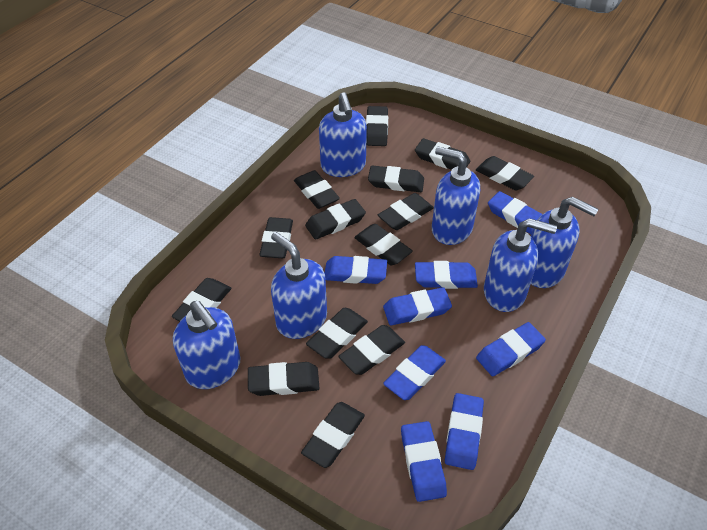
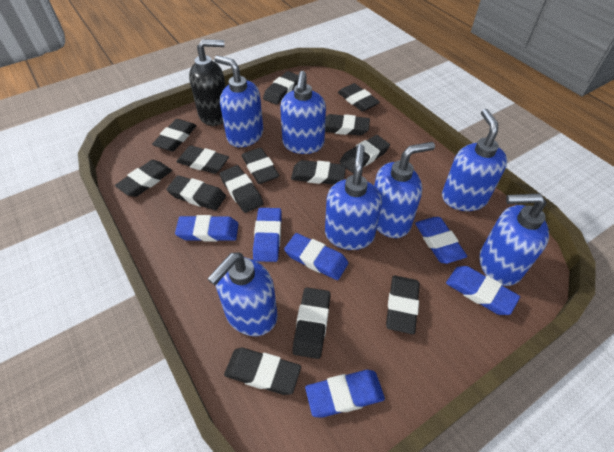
black soap dispenser: none = 0 -> [189,39,226,126] = 1
blue eraser: [325,256,387,284] [383,287,452,325] [383,345,446,400] [401,421,447,502] [415,261,478,289] [445,393,484,470] [476,322,546,376] [488,191,542,234] = 8 -> [175,215,238,242] [253,208,282,262] [284,233,348,280] [305,370,385,418] [415,217,467,264] [446,266,520,315] = 6
blue soap dispenser: [173,301,241,389] [271,232,327,339] [319,92,367,177] [432,147,480,245] [484,218,557,312] [531,197,598,288] = 6 -> [207,252,277,336] [214,55,263,147] [280,71,326,154] [325,144,382,250] [374,142,435,238] [442,109,507,211] [480,193,549,286] = 7

